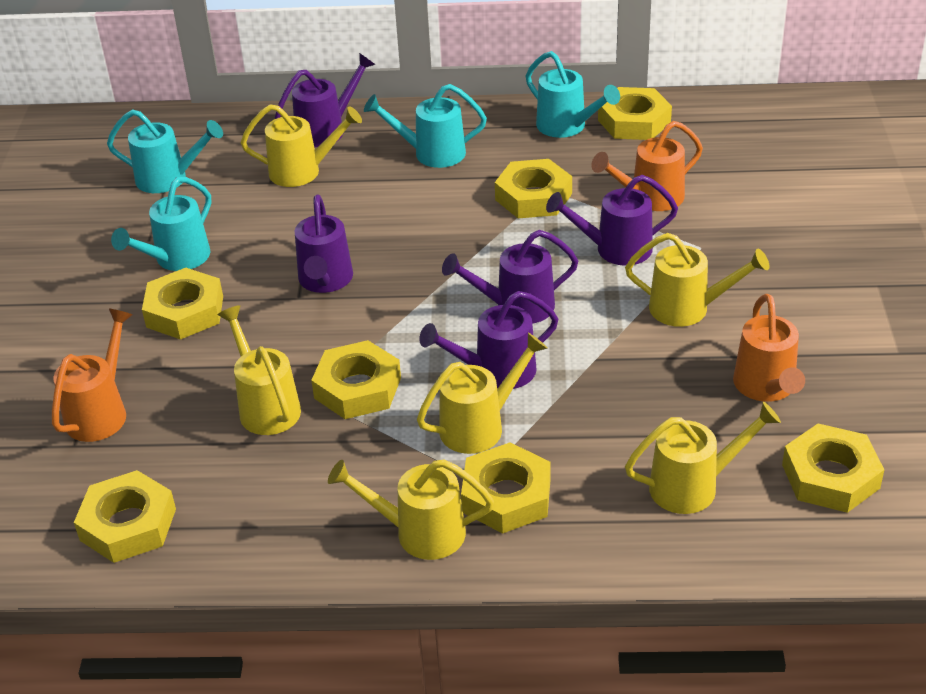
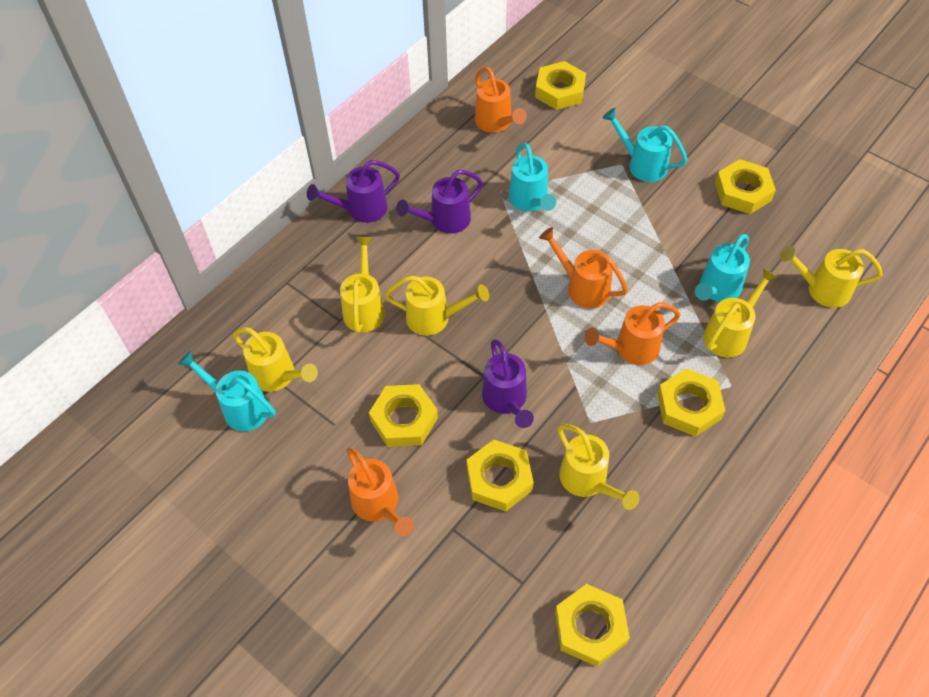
orange watering can: [52,309,133,442] [591,121,703,211] [733,294,805,402] = 3 -> [346,447,414,537] [475,67,527,133] [539,227,628,308] [584,303,681,365] = 4
purple watering can: [275,53,375,147] [295,195,353,293] [419,291,558,389] [442,230,578,324] [546,175,678,266] = 5 -> [307,160,400,223] [396,170,483,234] [482,339,534,428] = 3
yellow nut: [74,470,176,563] [142,268,223,340] [311,340,401,419] [461,442,550,534] [495,159,572,218] [598,87,672,140] [782,423,884,513] = 7 -> [369,384,438,447] [467,440,534,512] [535,61,586,110] [555,584,630,667] [657,368,725,437] [715,159,776,214] = 6

